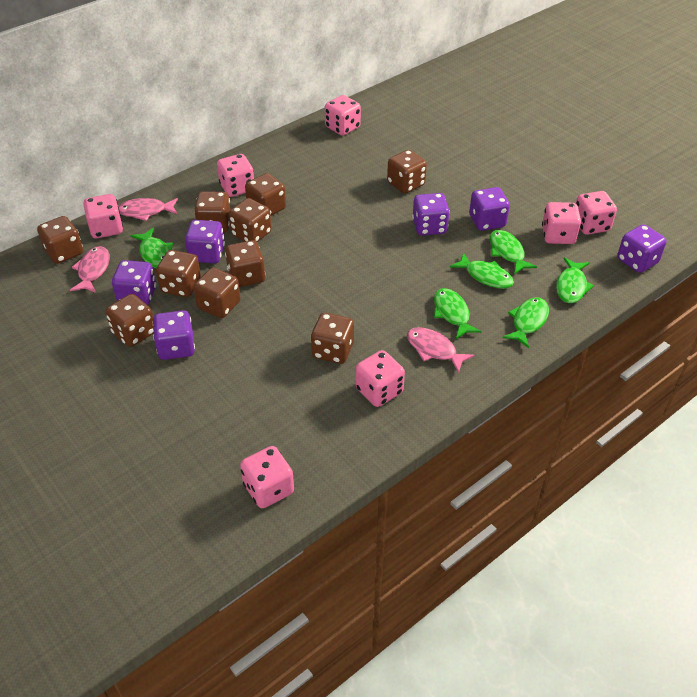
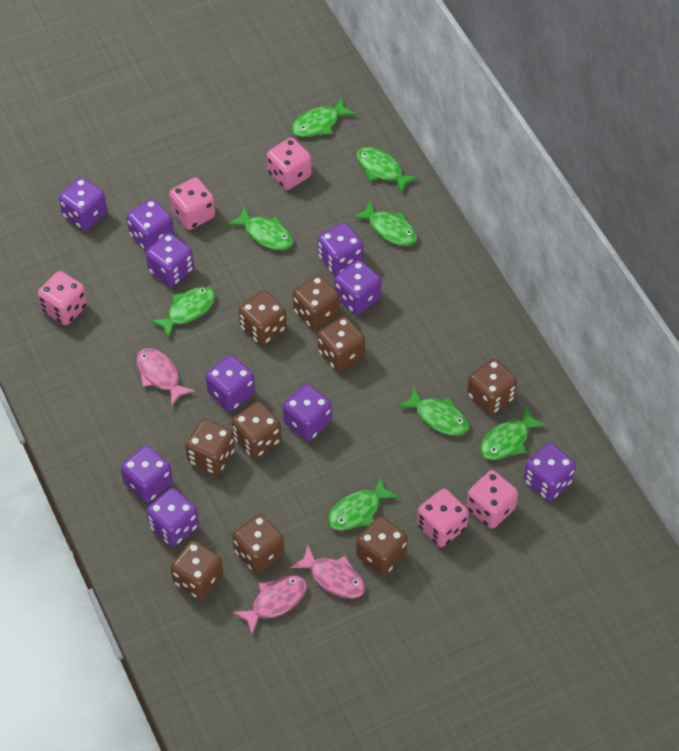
brown dice: [37,216,83,264] [105,294,154,347] [156,250,201,297] [193,268,240,318] [194,191,231,233] [225,240,265,287] [229,198,272,242] [245,173,286,216] [311,313,354,364] [387,150,427,194] = 10 -> [171,541,223,600] [185,419,235,475] [232,401,281,458] [233,514,284,573] [239,290,286,345] [293,275,340,330] [318,316,365,372] [356,516,407,575] [467,359,517,415] = 9
green fish: [130,227,173,268] [434,288,481,339] [450,252,514,289] [490,230,537,274] [503,297,549,348] [556,257,594,303] = 6 -> [150,287,215,339] [228,206,293,250] [292,97,356,137] [328,476,399,531] [353,200,417,246] [357,147,419,194] [398,387,469,436] [480,406,547,460] = 8
pink dice: [83,194,123,238] [217,154,254,197] [240,446,294,508] [325,95,361,136] [355,350,405,407] [542,202,581,244] [576,191,617,235] = 7 -> [38,271,88,325] [169,177,215,230] [267,138,312,190] [417,489,469,547] [466,470,518,529] = 5
purple dice: [112,260,156,305] [153,310,195,360] [185,220,225,263] [412,193,450,236] [469,187,510,231] [617,224,667,273] = 6 -> [59,177,107,230] [121,445,173,503] [127,199,174,251] [146,233,194,287] [146,488,199,546] [206,355,255,411] [283,384,332,441] [318,223,363,276] [334,260,381,315] [524,443,576,501] = 10

